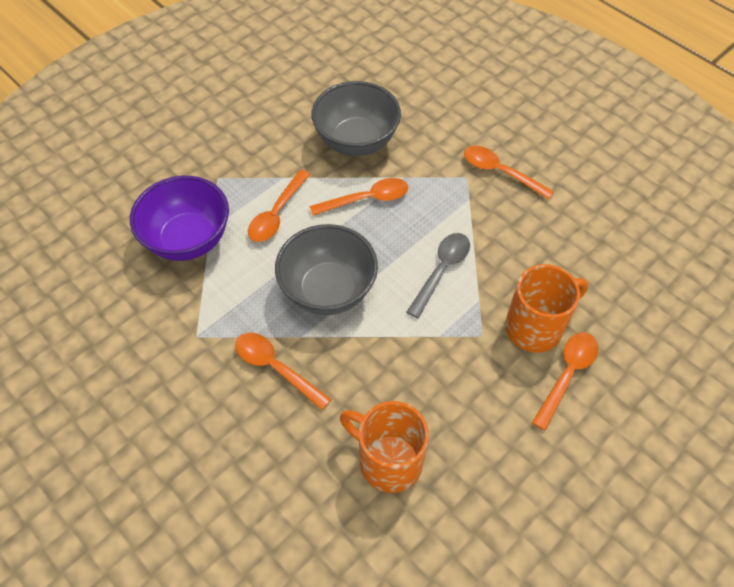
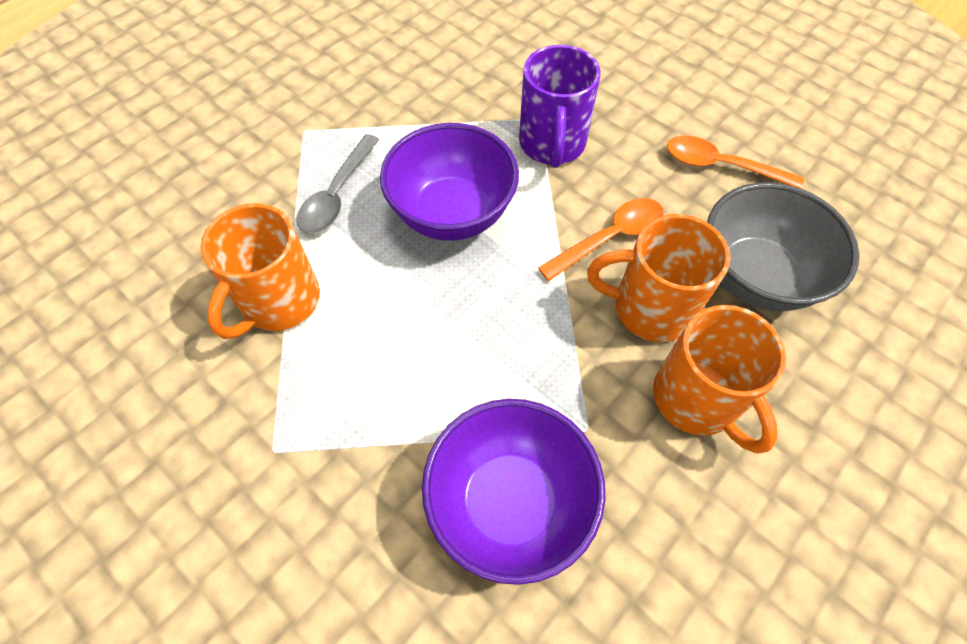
grey bowl: [275,224,378,315] [312,81,401,156] = 2 -> [707,182,860,311] = 1
orange mug: [340,401,429,493] [505,264,588,353] = 2 -> [200,203,320,339] [587,214,730,342] [653,305,786,454] = 3
orange spoon: [235,333,332,410] [248,170,310,242] [310,178,408,216] [464,146,554,200] [532,332,599,431] = 5 -> [538,198,664,281] [667,136,804,189] = 2
purple bowl: [130,176,229,261] = 1 -> [380,123,519,241] [422,399,606,585] = 2
purple mug: none = 0 -> [519,45,601,168] = 1

